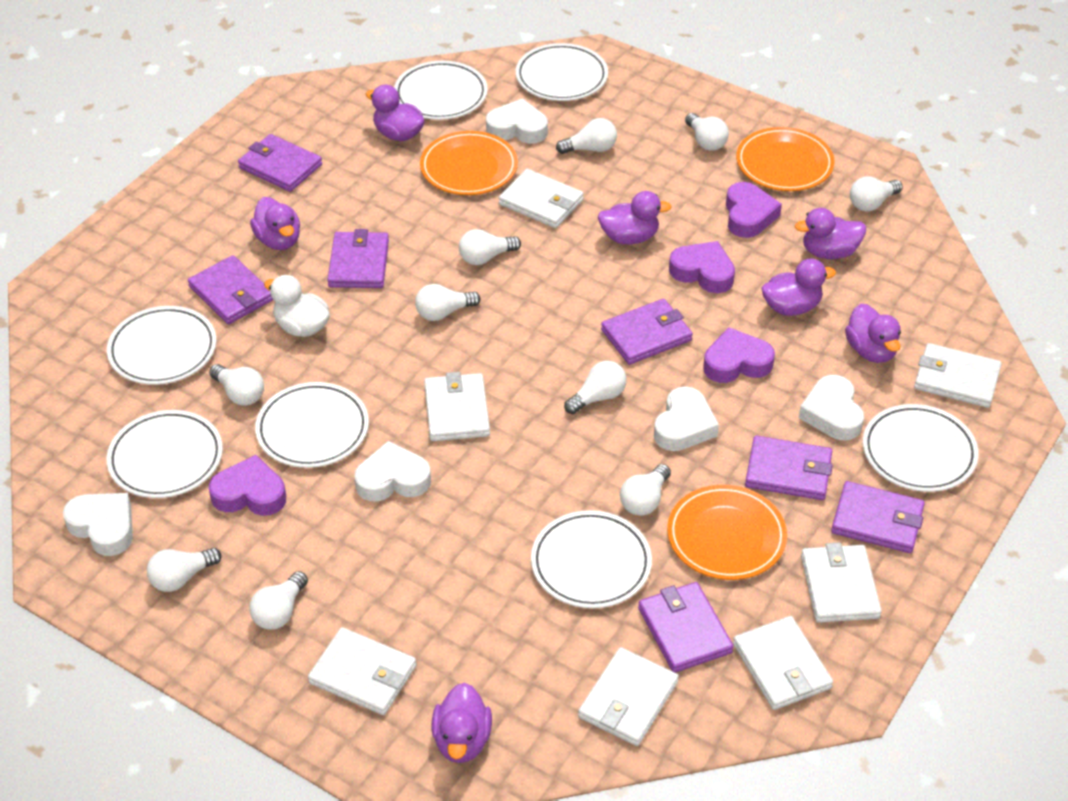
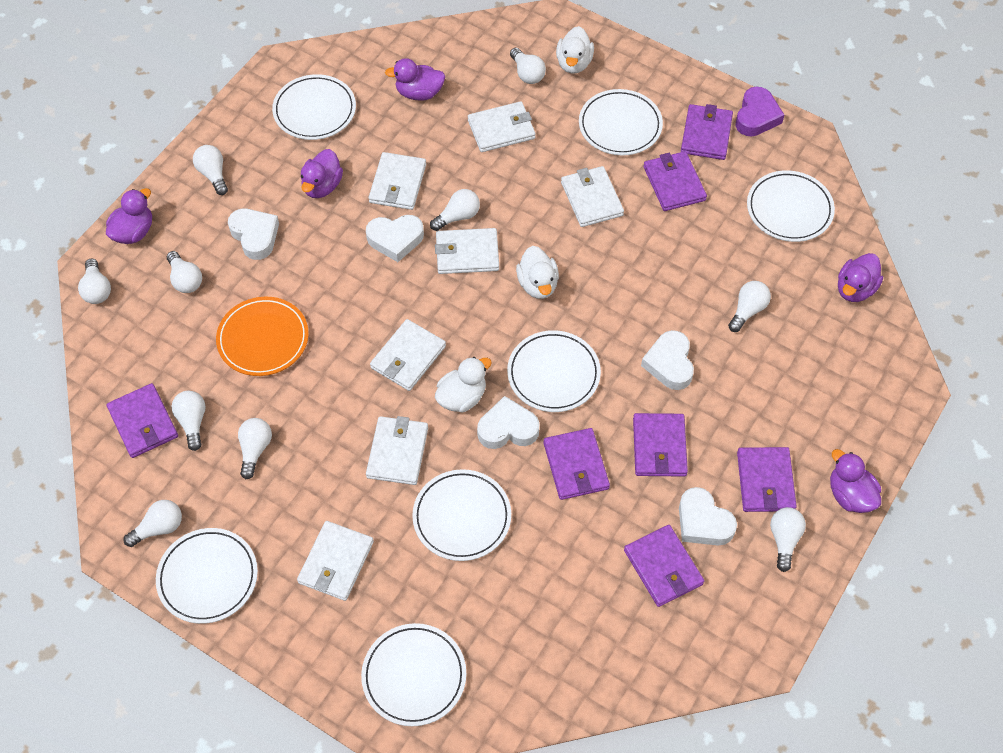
orange plate: [420,131,518,195] [667,485,787,580] [736,127,835,191] = 3 -> [216,297,309,376] = 1
purple duck: [250,197,300,250] [366,85,425,141] [431,683,492,763] [598,191,672,244] [761,259,836,316] [795,208,866,259] [845,304,901,363] = 7 -> [106,188,152,244] [301,149,343,198] [385,58,445,101] [830,449,881,513] [838,253,883,302] = 5
purple heart: [209,455,286,516] [669,241,735,293] [703,327,775,383] [726,182,782,238] = 4 -> [736,87,784,136] = 1
white duck: [264,275,330,337] = 1 -> [435,357,492,412] [516,246,559,299] [556,26,594,73] = 3

